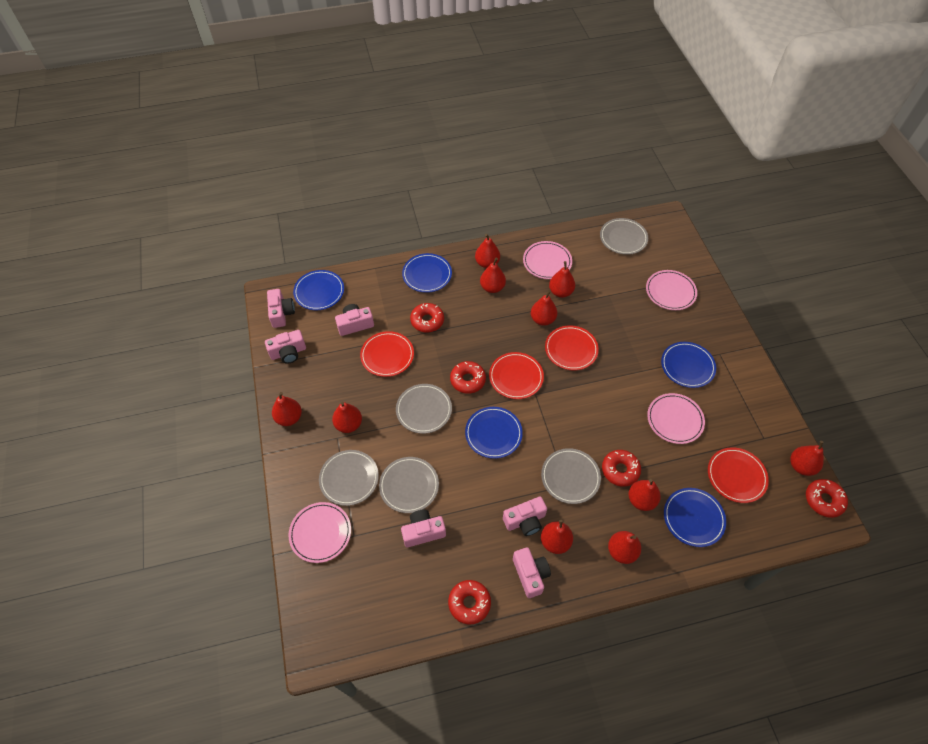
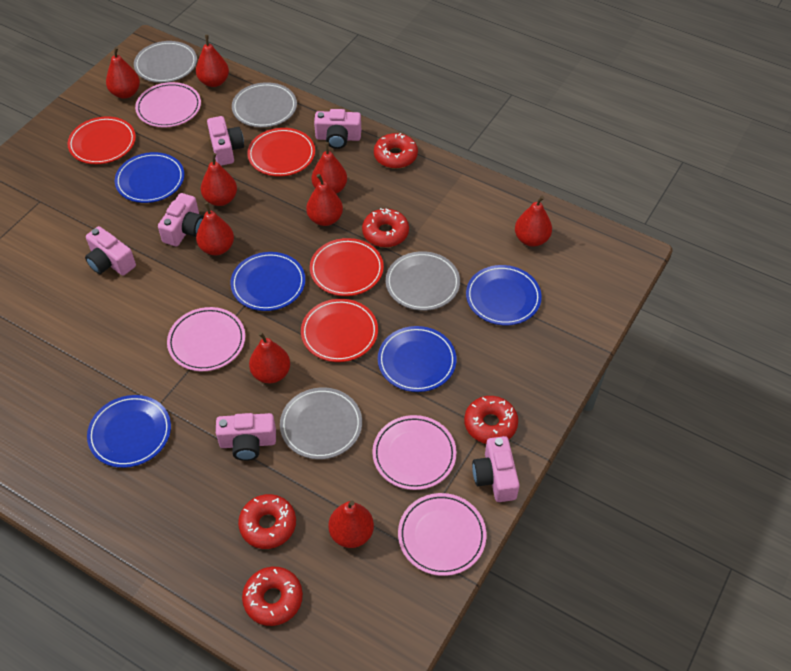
grey plate: [319,450,379,506] [379,457,439,513] [396,384,452,434] [541,448,601,504] [600,218,648,255] = 5 -> [134,41,197,83] [232,82,297,128] [280,387,362,459] [386,251,460,311] = 4
red pear: [272,392,302,426] [332,402,362,433] [475,234,500,268] [480,258,506,293] [531,290,557,326] [541,520,573,554] [549,261,575,298] [608,531,641,564] [629,479,661,511] [790,441,824,476] = 10 -> [106,47,140,99] [196,35,229,87] [196,202,234,255] [201,153,237,206] [249,332,290,383] [306,174,343,226] [312,142,347,194] [328,501,374,548] [515,196,552,247] = 9

